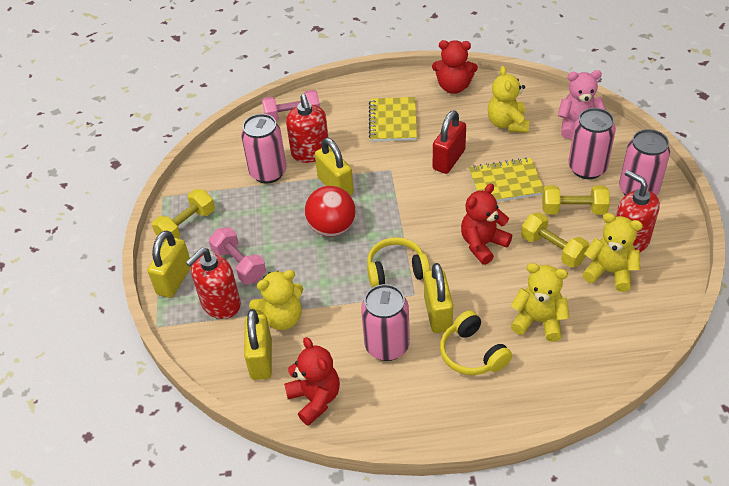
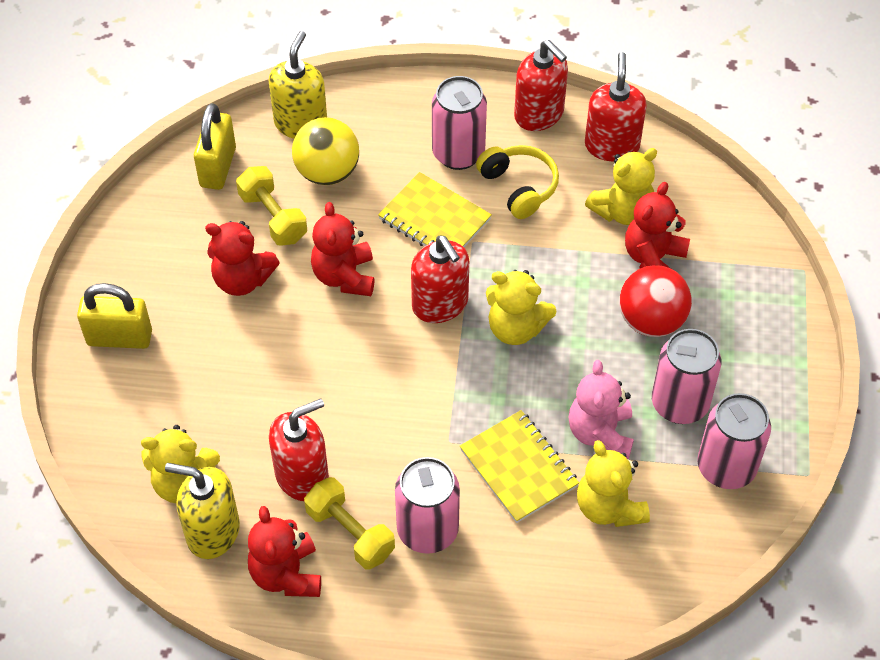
pink dumbbell: [209,227,266,284] [262,90,320,121] = 2 -> none = 0
red padlock: [433,110,466,174] = 1 -> none = 0
red soap dispenser: [186,248,241,319] [286,94,328,163] [616,170,660,252] = 3 -> [269,399,329,501] [411,236,469,323] [514,40,568,131] [585,52,647,161] = 4
red teddy bear: [284,337,340,426] [432,40,478,94] [461,183,512,265] = 3 -> [205,221,280,296] [248,506,321,597] [311,202,375,296] [625,182,690,268] = 4
yellow ball: none = 0 -> [292,117,359,185] = 1
yellow dumbbell: [152,189,215,242] [521,212,589,267] [542,185,610,215] = 3 -> [236,166,307,246] [304,477,395,570] = 2
yellow headphones: [367,237,430,288] [440,310,512,375] = 2 -> [476,145,559,219] = 1
yellow padlock: [148,230,191,298] [244,309,272,380] [315,138,354,195] [424,263,453,333] = 4 -> [77,283,152,349] [194,103,236,190] = 2
yellow soap dispenser: none = 0 -> [165,463,240,559] [269,31,327,139] = 2

